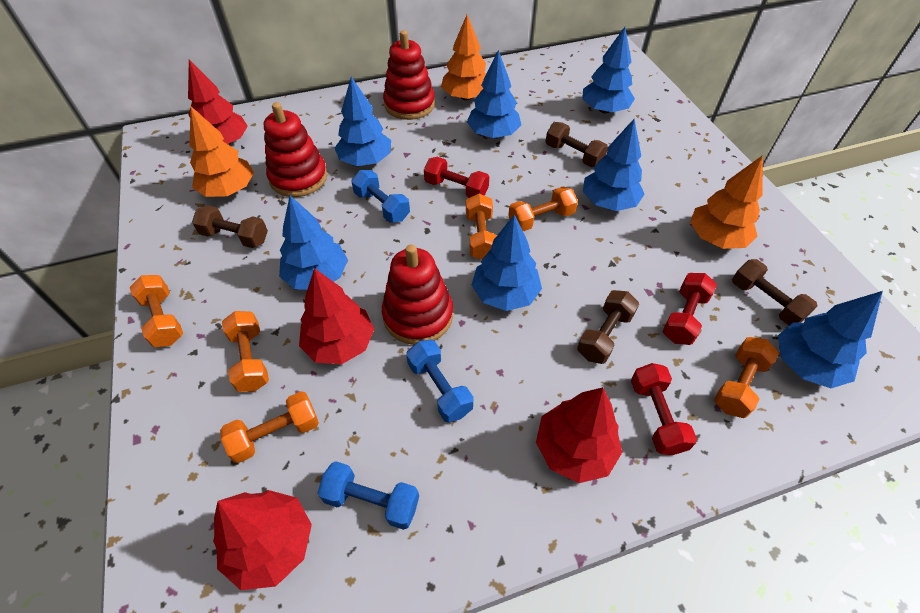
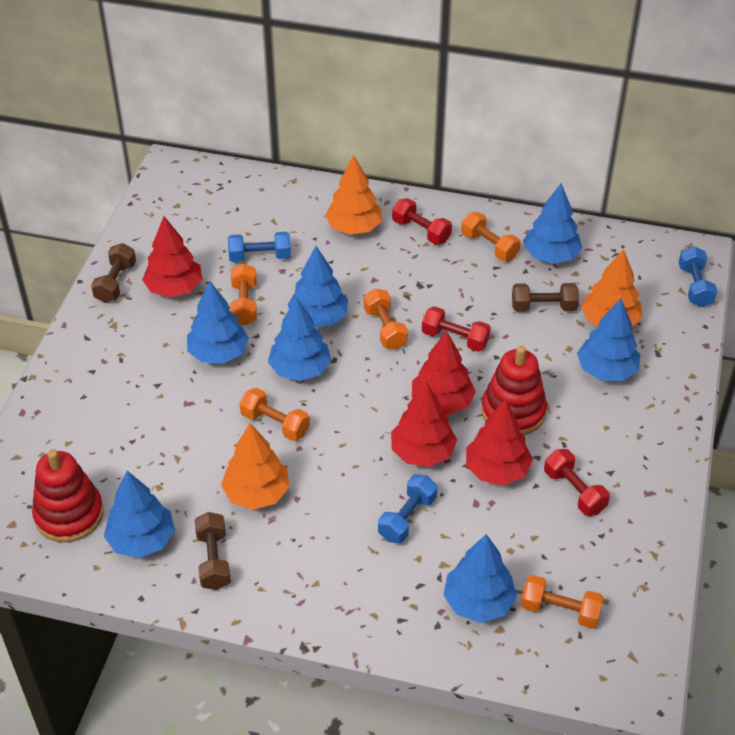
brown dumbbell: [192,205,268,248] [545,122,608,167] [577,290,639,364] [732,259,817,325] = 4 -> [91,243,136,303] [195,512,231,590] [512,283,579,312] = 3
orange dumbbell: [130,275,183,347] [220,391,319,463] [222,311,269,392] [466,194,497,260] [508,187,578,231] [714,337,779,418] = 6 -> [230,263,257,326] [239,388,310,441] [364,289,408,350] [461,212,521,261] [521,575,604,628] = 5
red stacking toy: [264,102,328,197] [382,244,453,345] [383,30,435,120] = 3 -> [32,450,104,542] [481,346,547,435] = 2

